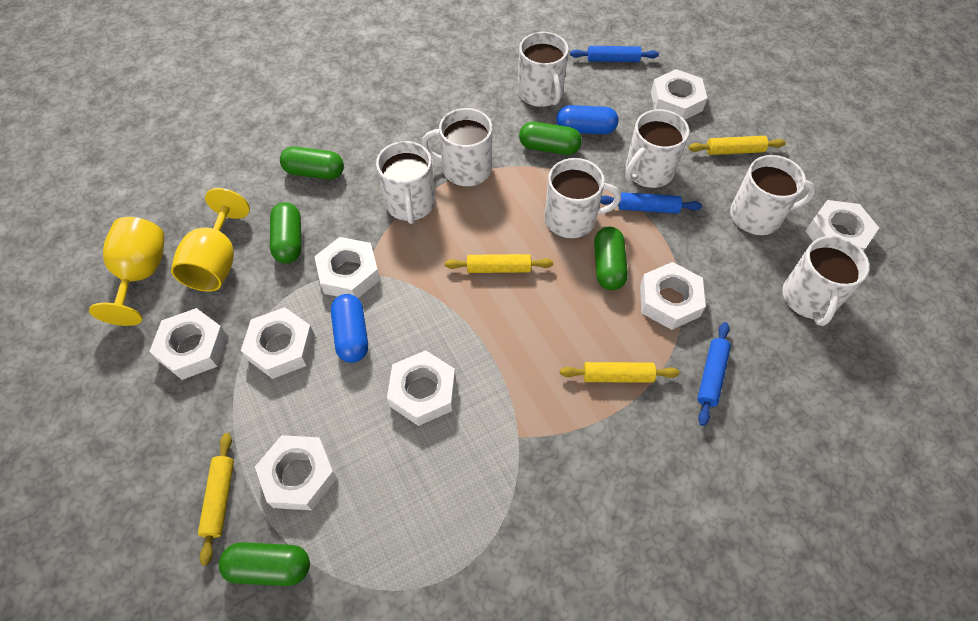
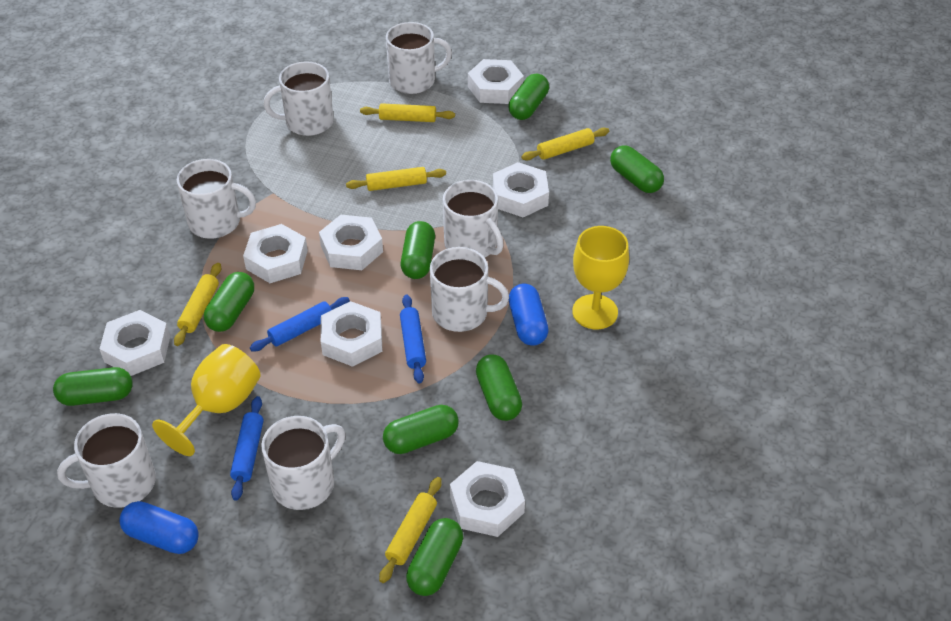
green capsule: [219,542,310,586] [270,202,301,264] [280,147,344,179] [519,122,582,155] [594,227,628,290] = 5 -> [53,367,133,406] [204,272,254,332] [383,405,459,454] [401,221,435,279] [406,518,463,596] [476,354,522,421] [508,73,549,120] [610,145,664,193] = 8
white nut: [149,308,227,380] [241,307,315,379] [255,435,337,510] [314,237,380,298] [387,350,456,426] [640,262,706,330] [651,69,707,120] [806,200,879,251] = 8 -> [99,310,170,376] [243,224,308,283] [319,215,383,270] [321,301,382,367] [450,461,525,537] [468,59,524,104] [493,162,549,217] = 7
yellow rolling pin: [198,433,234,566] [445,254,553,273] [560,362,679,383] [689,136,786,155] = 4 -> [174,263,221,346] [346,167,446,191] [360,103,455,122] [379,477,442,583] [521,128,609,161] = 5

